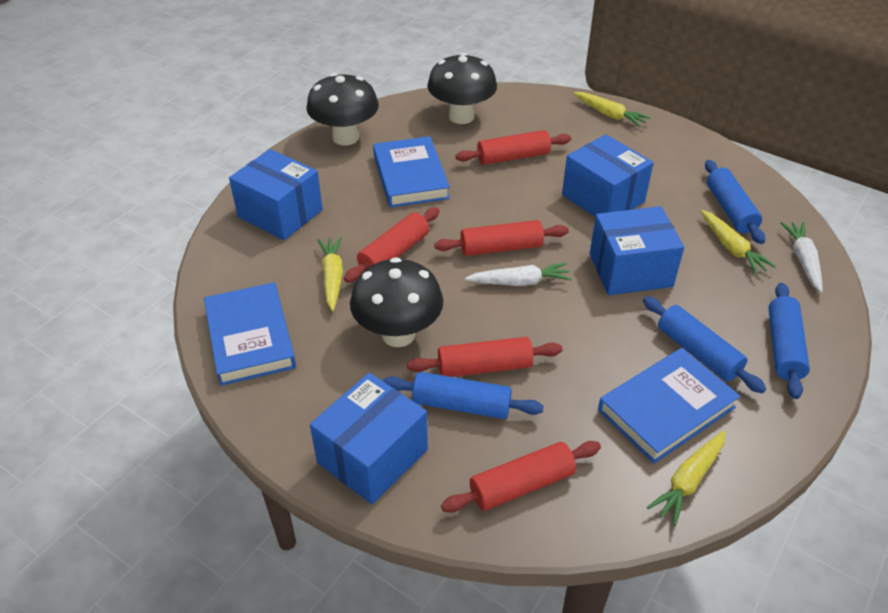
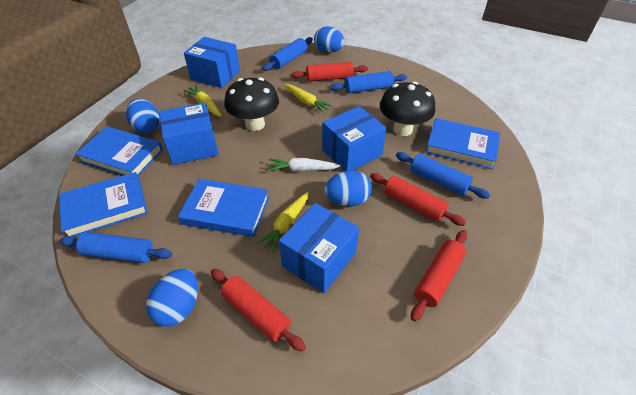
black mushroom: [307,73,379,145] [350,257,444,347] [427,53,497,124] = 3 -> [224,78,279,131] [380,82,435,136] = 2
blue book: [204,282,296,386] [373,136,450,208] [598,348,740,464] = 3 -> [59,172,148,237] [75,126,163,176] [178,179,269,237] [425,118,500,169] = 4
blue egg: none = 0 -> [126,98,160,133] [146,269,198,326] [314,26,345,53] [324,170,372,206] = 4
red rolling pin: [344,207,440,283] [407,337,562,377] [434,220,569,256] [441,441,601,513] [456,130,571,165] = 5 -> [211,269,306,352] [291,62,368,82] [370,173,466,226] [411,230,467,321] = 4
white carrot: [465,262,572,286] [781,222,823,293] = 2 -> [268,158,341,172] = 1
yellow carrot: [318,237,343,311] [573,92,651,127] [647,431,726,526] [701,210,776,275] = 4 -> [183,85,222,117] [256,192,309,252] [284,84,333,113] = 3

